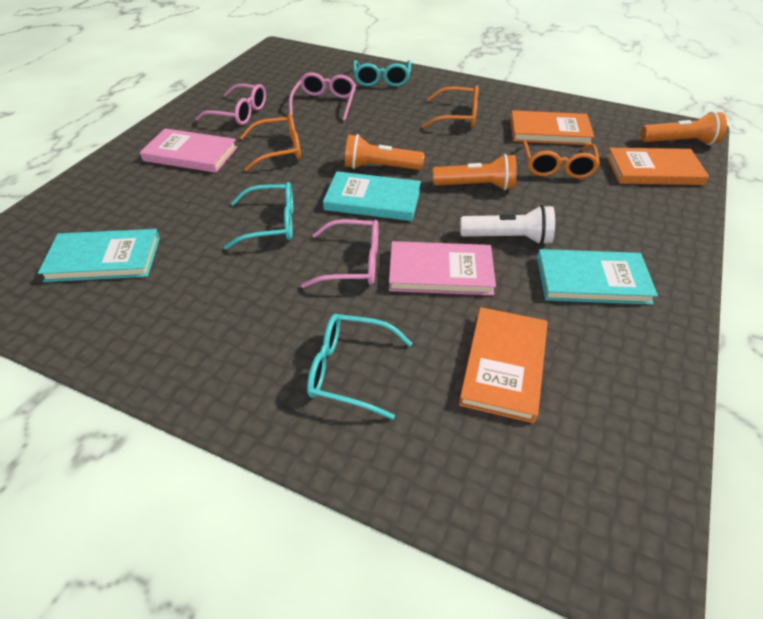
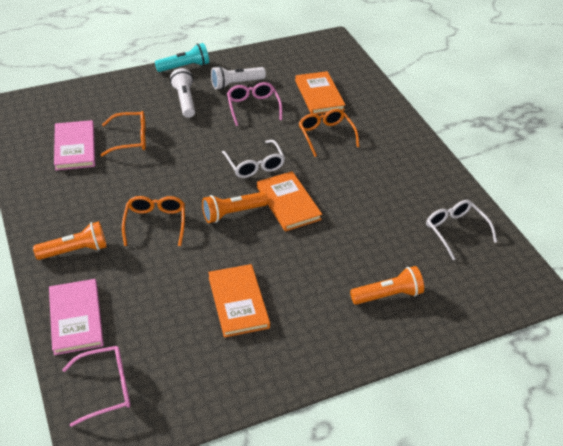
pink glasses: [195,84,266,125] [289,72,356,121] [301,219,379,288] = 3 -> [62,346,131,427] [227,82,282,126] = 2
turquoise book: [38,229,160,282] [323,171,421,221] [537,249,658,305] = 3 -> none = 0
turquoise flashlight: none = 0 -> [155,43,209,72] = 1
turquoise glasses: [224,182,293,249] [307,314,412,420] [353,60,411,87] = 3 -> none = 0
white flashlight: [461,205,555,245] = 1 -> [170,68,195,118] [211,66,266,90] = 2
white glasses: none = 0 -> [222,140,285,178] [426,200,497,260] = 2

